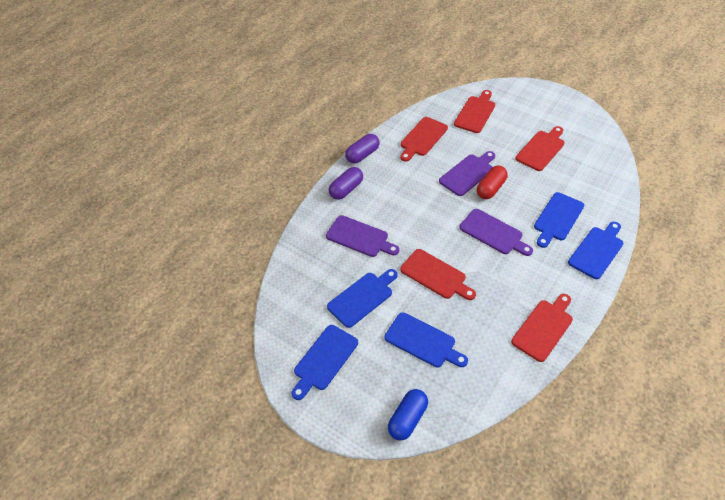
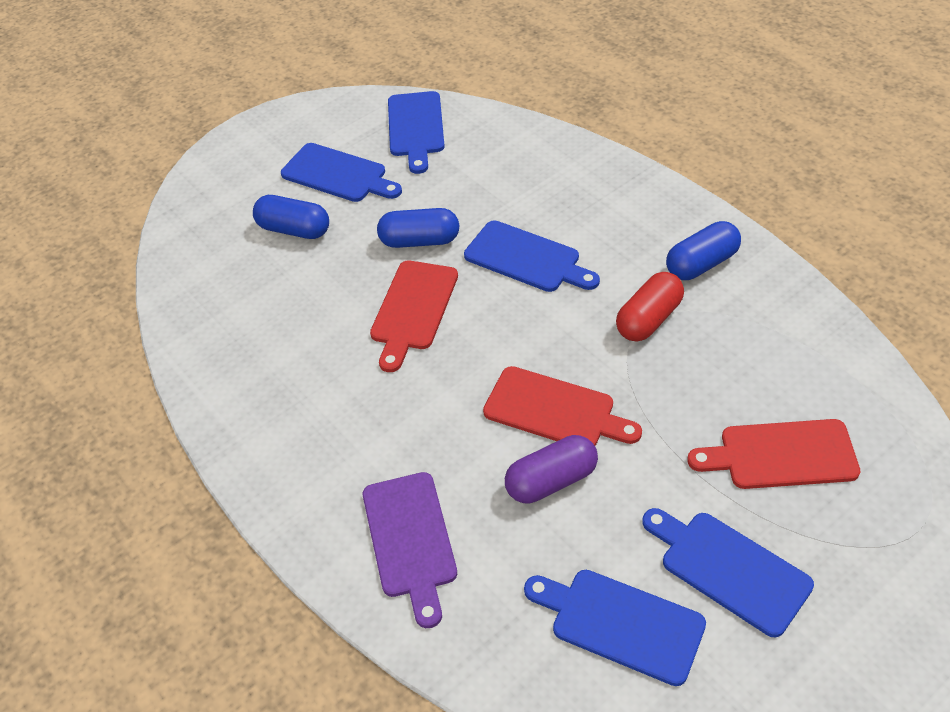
blue capsule: [388,389,428,441] = 1 -> [253,195,329,239] [377,208,459,248] [666,221,741,280] = 3
purple capsule: [329,167,363,200] [345,134,380,164] = 2 -> [505,435,598,504] = 1
purple cutting board: [326,215,399,257] [439,151,495,196] [459,209,533,256] = 3 -> [363,472,457,628] = 1
red cutting board: [400,117,448,162] [400,249,476,300] [454,90,495,133] [511,294,573,362] [515,126,565,171] = 5 -> [370,260,458,372] [483,366,642,446] [687,419,860,489] = 3

